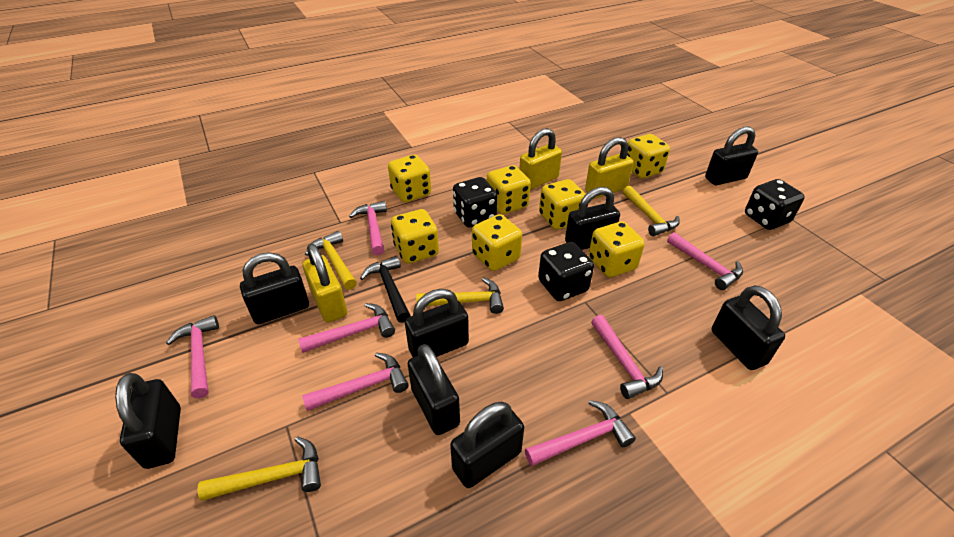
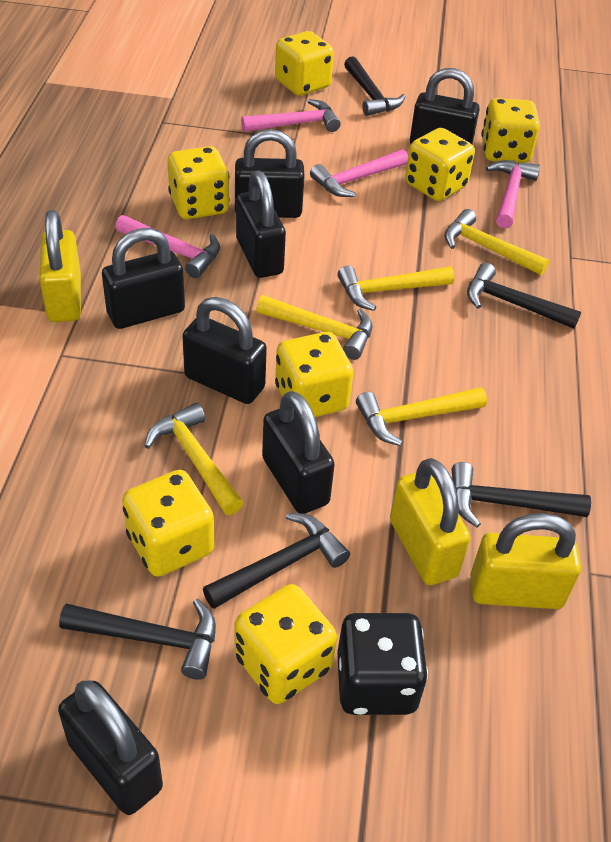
black dice: [453,177,497,227] [538,242,594,301] [745,179,805,230] = 3 -> [337,613,428,715] = 1
black hammer: [360,256,411,323] = 1 -> [59,599,216,680] [203,513,350,609] [344,56,406,116] [452,462,591,528] [467,263,581,329] = 5
black padlock: [115,373,181,469] [240,252,309,324] [405,289,469,357] [407,344,460,435] [450,402,524,488] [565,187,620,250] [705,127,758,185] [712,285,785,370] = 8 -> [58,681,163,815] [102,228,185,329] [182,297,267,404] [235,129,305,218] [236,171,286,278] [262,391,335,514] [410,68,480,144] = 7
pink hammer: [166,315,219,398] [298,303,395,353] [302,352,409,411] [349,201,387,255] [525,400,636,466] [591,315,663,399] [667,232,743,290] = 7 -> [115,215,220,278] [241,99,341,132] [310,149,408,197] [486,160,540,229] = 4
yellow hammer: [197,436,321,501] [305,231,357,290] [416,277,504,314] [623,186,680,236] = 4 -> [144,403,244,515] [256,295,373,360] [337,266,454,311] [356,387,487,446] [444,209,549,275] = 5

